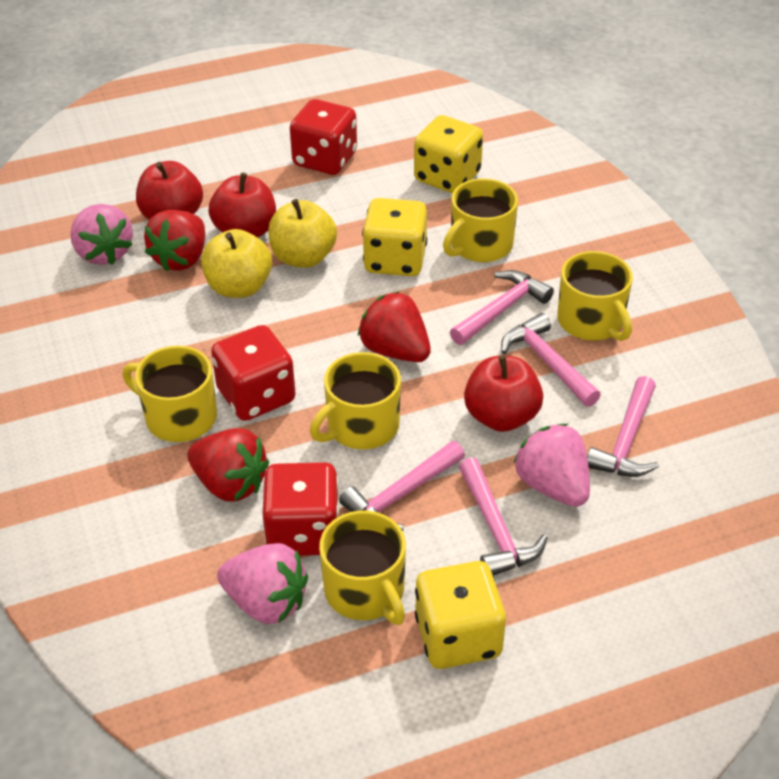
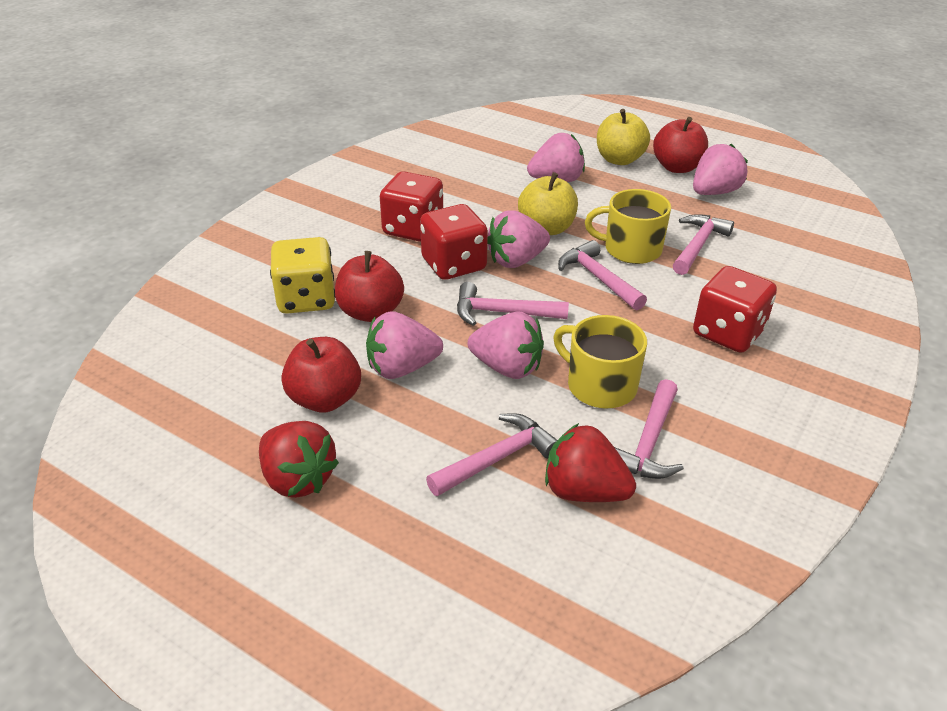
pink strawberry: [70,204,133,265] [217,543,308,624] [514,424,590,507] = 3 -> [366,311,443,379] [468,312,544,379] [487,211,550,268] [527,133,585,182] [693,144,748,195] = 5
red strawberry: [144,210,205,271] [187,428,269,502] [358,292,431,362] = 3 -> [259,421,339,498] [545,423,636,502] = 2
yellow dice: [362,198,427,276] [414,115,483,193] [415,561,506,669] = 3 -> [270,237,335,314] = 1
yellow mug: [123,346,217,442] [310,352,401,449] [319,511,406,625] [443,178,518,262] [557,251,633,341] = 5 -> [553,315,647,408] [585,189,671,264] = 2

